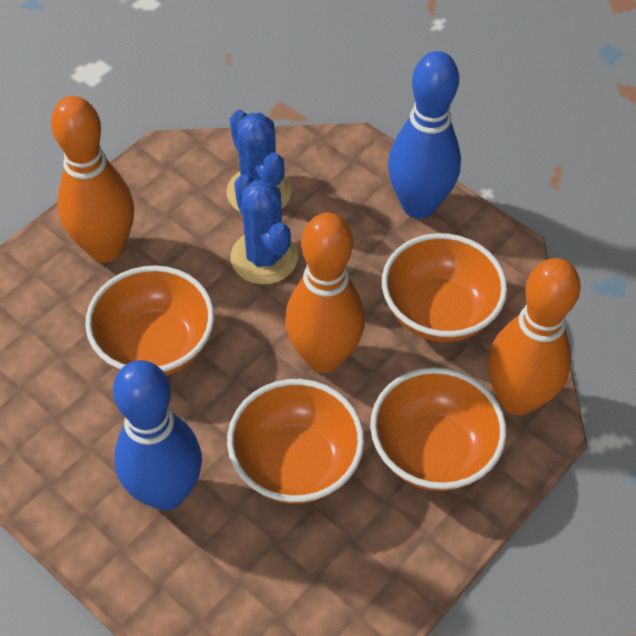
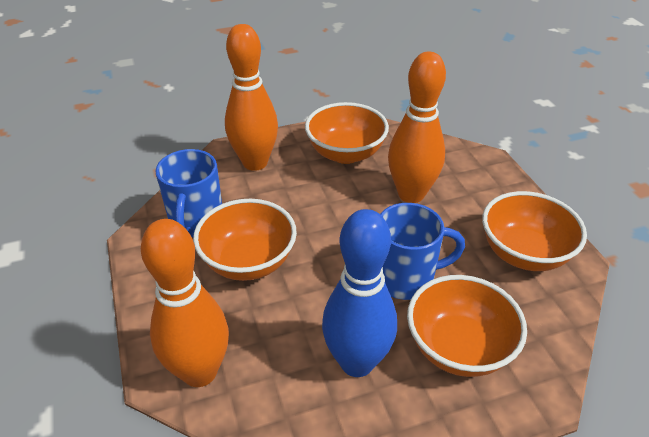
blue bowling pin: [113,360,202,511] [388,51,461,219] = 2 -> [322,209,397,377] = 1
blue cactus: [226,110,292,213] [230,174,298,284] = 2 -> none = 0
blue mug: none = 0 -> [155,149,222,237] [380,203,465,300] = 2

